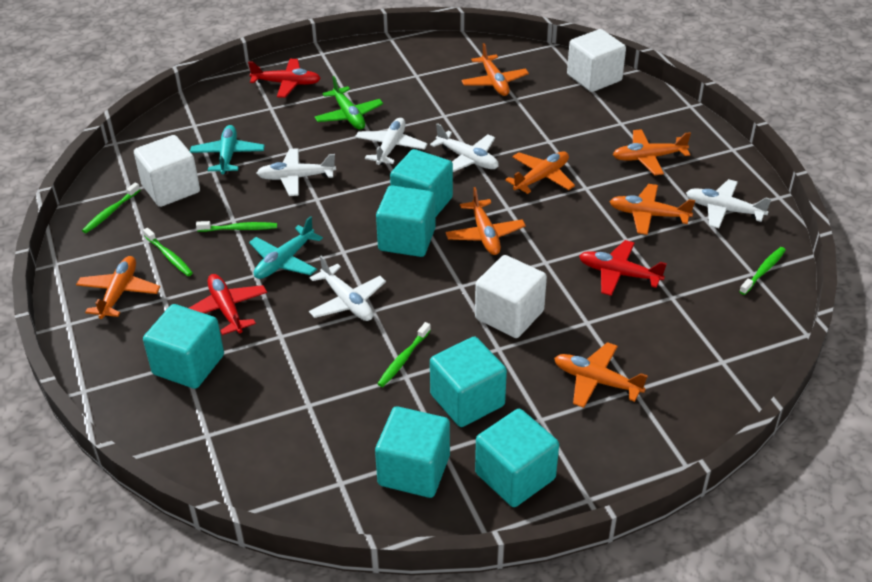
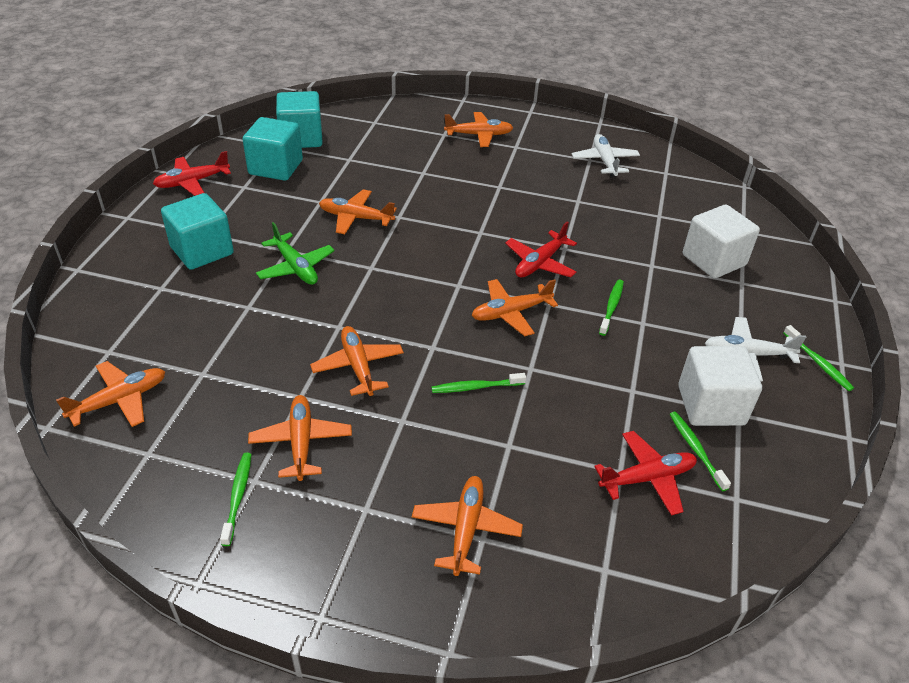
turquoise cube: [143,304,224,389] [375,406,450,498] [376,185,436,257] [390,149,453,218] [430,337,507,427] [475,409,559,507] = 6 -> [161,193,234,270] [243,117,303,181] [276,91,323,148] = 3
turquoise plane: [190,125,265,174] [249,216,323,279] = 2 -> none = 0
white cube: [134,135,200,207] [475,255,547,338] [567,29,626,92] = 3 -> [678,346,762,426] [683,205,760,278] = 2
white plane: [257,148,336,196] [309,255,386,321] [355,118,427,165] [430,123,499,172] [686,179,771,228] = 5 -> [572,134,640,177] [705,317,806,381] = 2

